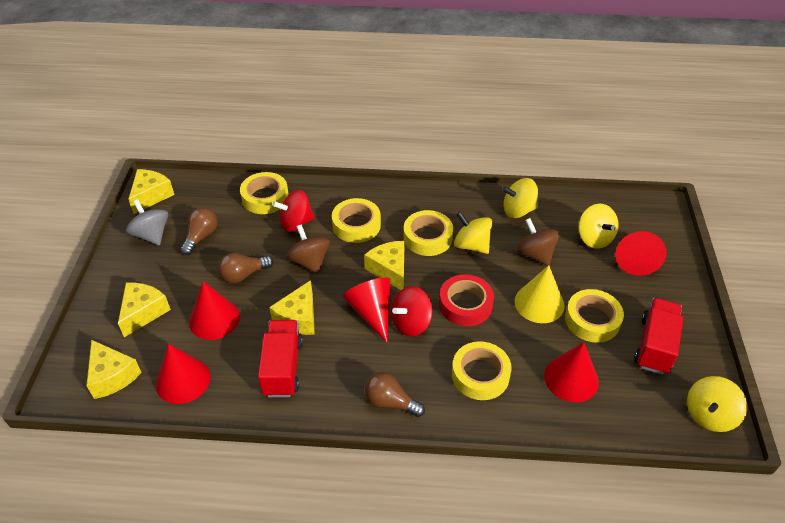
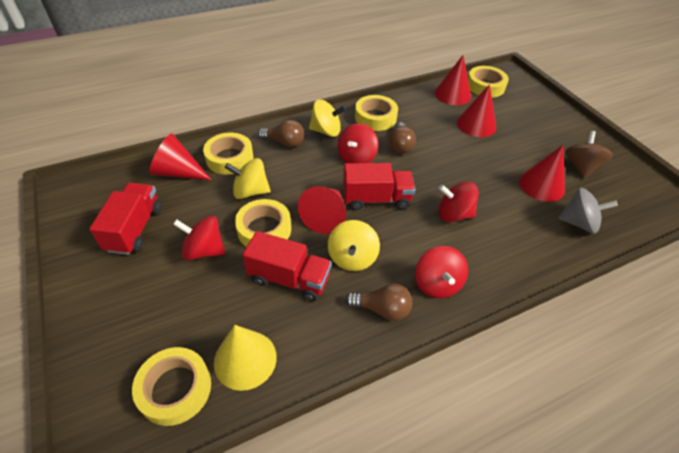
brown spinning top: [286,224,330,274] [517,218,560,266] = 2 -> [565,131,613,178] = 1
red spinning top: [272,190,315,232] [391,286,433,336] = 2 -> [173,216,225,261] [338,123,378,163] [415,246,468,298] [438,182,479,222] = 4
red tape: [439,274,494,326] = 1 -> none = 0
red truck: [258,320,303,397] [634,298,684,374] = 2 -> [89,183,161,255] [242,231,332,301] [343,163,415,210] = 3
yellow cheese: [86,340,142,399] [118,283,171,337] [128,169,175,214] [269,280,315,335] [364,241,405,290] = 5 -> none = 0
yellow spinning top: [454,211,492,254] [502,178,538,218] [579,204,619,249] [687,376,747,432] = 4 -> [225,158,271,199] [309,99,346,137] [328,220,380,271] = 3

